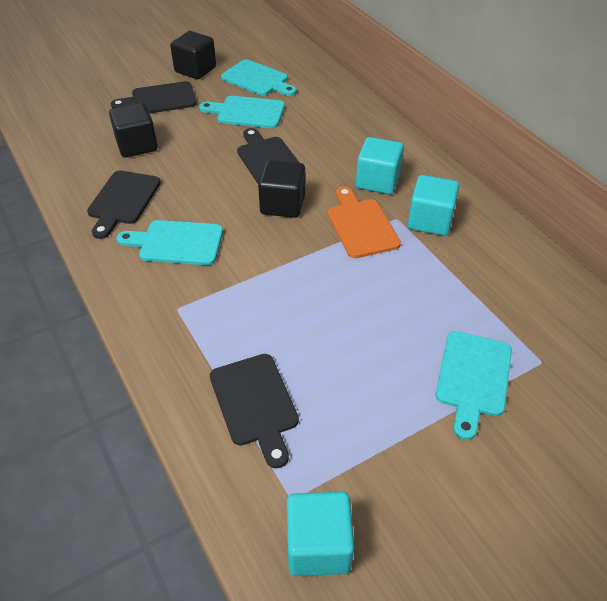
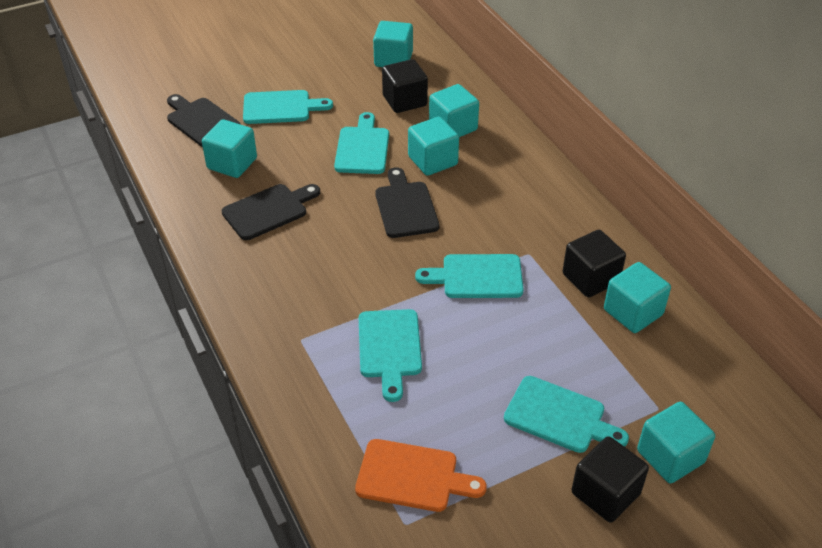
black cutting board: [87,170,161,239] [111,81,197,114] [210,354,299,468] [237,128,299,184] = 4 -> [167,94,241,147] [222,184,320,240] [375,167,439,238] = 3
turquoise cube: [287,492,354,576] [356,137,404,194] [408,175,459,236] = 3 -> [202,119,257,178] [373,21,413,67] [408,117,459,176] [429,84,479,137] [604,262,671,333] [637,402,715,483] = 6
turquoise cutting board: [117,220,223,265] [199,96,285,128] [221,59,297,96] [436,331,512,440] = 4 -> [243,90,333,124] [334,112,389,174] [359,309,422,402] [415,254,524,298] [504,376,629,453] = 5

